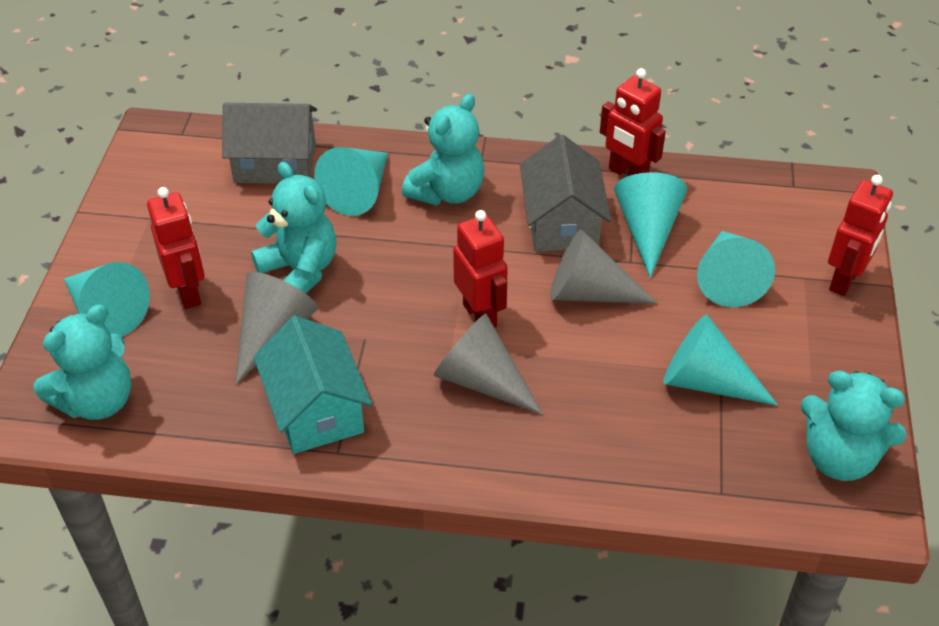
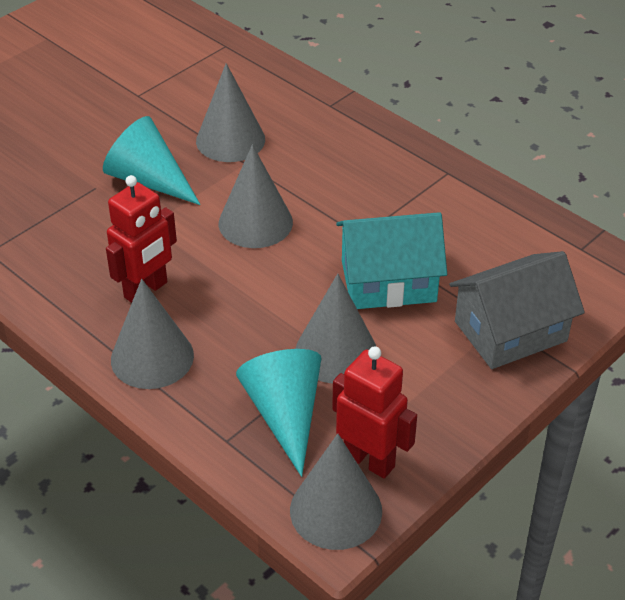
grey cone: [235,272,318,384] [434,314,543,415] [550,229,658,304] = 3 -> [111,279,194,389] [196,63,265,162] [219,145,293,248] [290,434,382,550] [295,274,376,383] = 5
grey house: [222,103,317,184] [520,134,611,252] = 2 -> [449,251,585,369] = 1
red robot: [147,187,205,309] [453,210,508,328] [600,68,666,176] [828,175,893,296] = 4 -> [106,175,177,303] [332,346,417,479] = 2
turquoise cone: [64,262,150,337] [314,147,388,216] [614,172,687,278] [663,315,778,406] [697,231,775,307] = 5 -> [103,116,201,205] [236,349,321,477] = 2
turquoise teddy bear: [34,304,132,420] [251,162,336,293] [402,94,485,206] [801,370,907,481] = 4 -> none = 0

